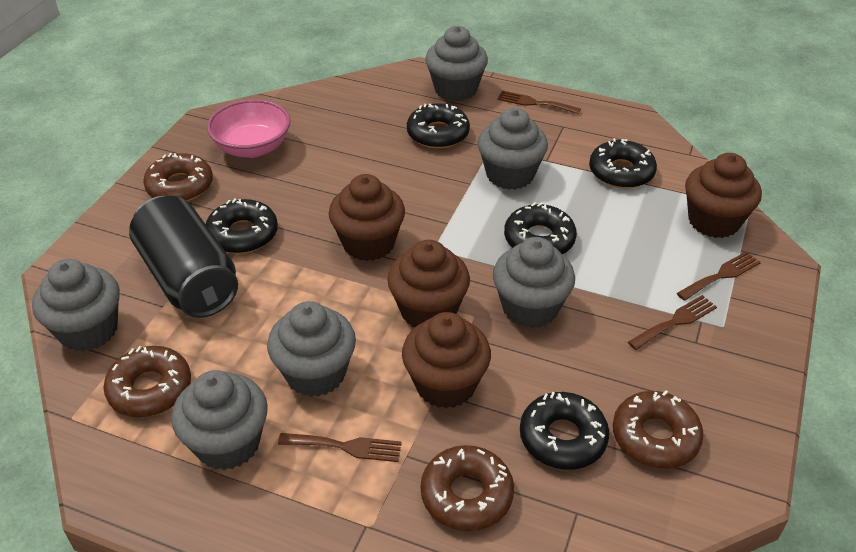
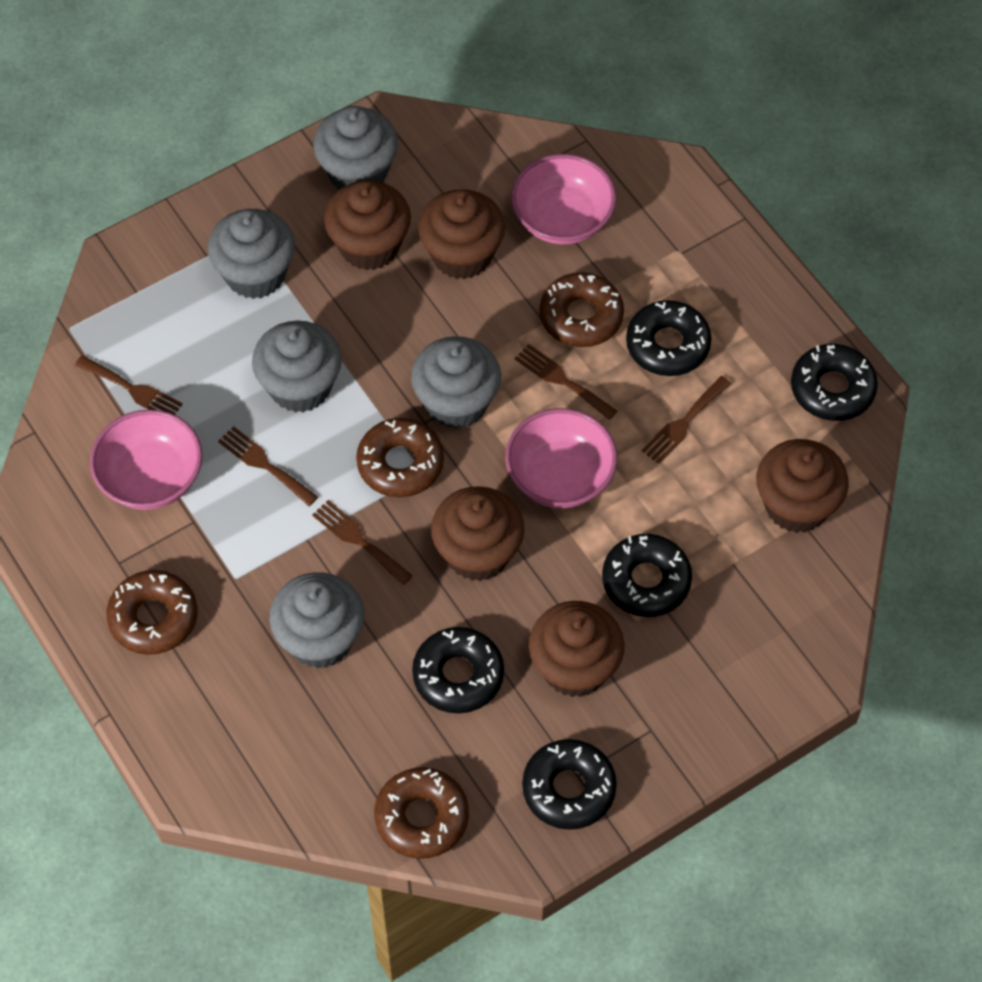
black can: [129,196,238,318] = 1 -> none = 0
brown cupcake: [329,174,405,261] [387,240,470,327] [402,312,491,408] [685,153,762,238] = 4 -> [324,180,411,271] [418,189,505,280] [431,486,525,581] [529,601,625,697] [756,439,849,533] = 5
brown fork: [278,433,402,462] [497,90,581,114] [628,295,717,350] [677,252,761,301] = 4 -> [75,355,183,415] [218,426,318,506] [312,500,413,585] [515,344,617,420] [642,376,731,464] = 5
grey cupcake: [32,259,120,352] [172,370,268,470] [267,301,356,397] [425,26,488,101] [478,108,548,190] [493,237,575,328] = 6 -> [208,209,295,299] [252,320,342,413] [269,572,365,668] [313,106,398,190] [411,336,501,429] = 5
pink bowl: [207,99,290,158] = 1 -> [90,409,202,510] [505,408,618,508] [511,154,616,244] = 3

